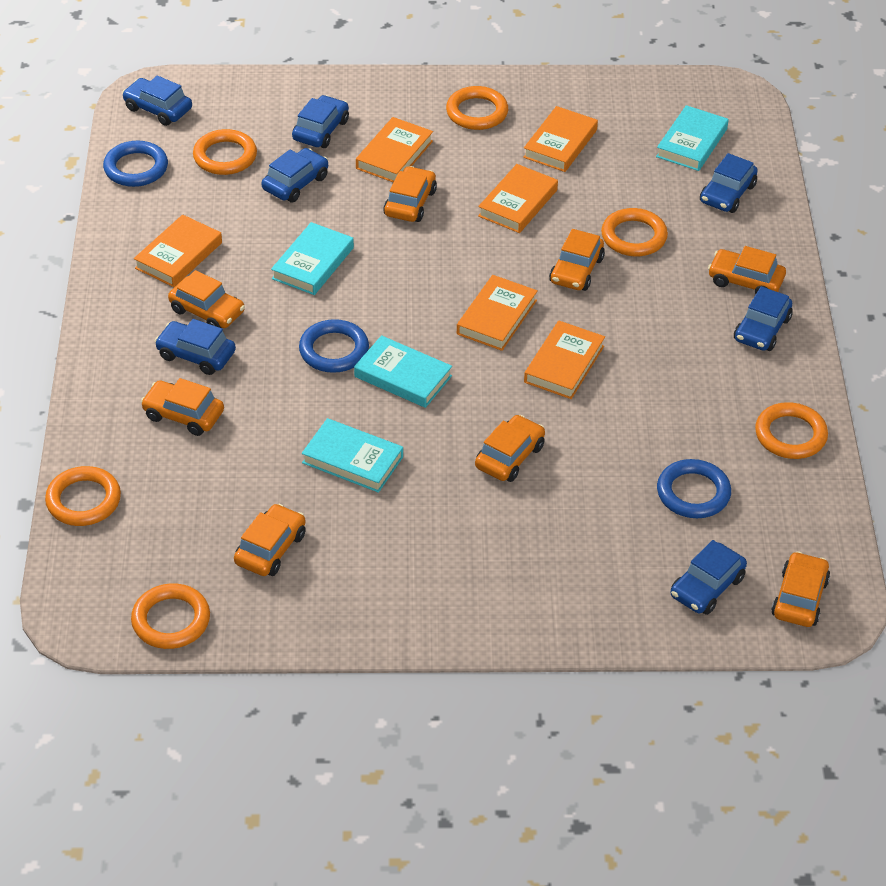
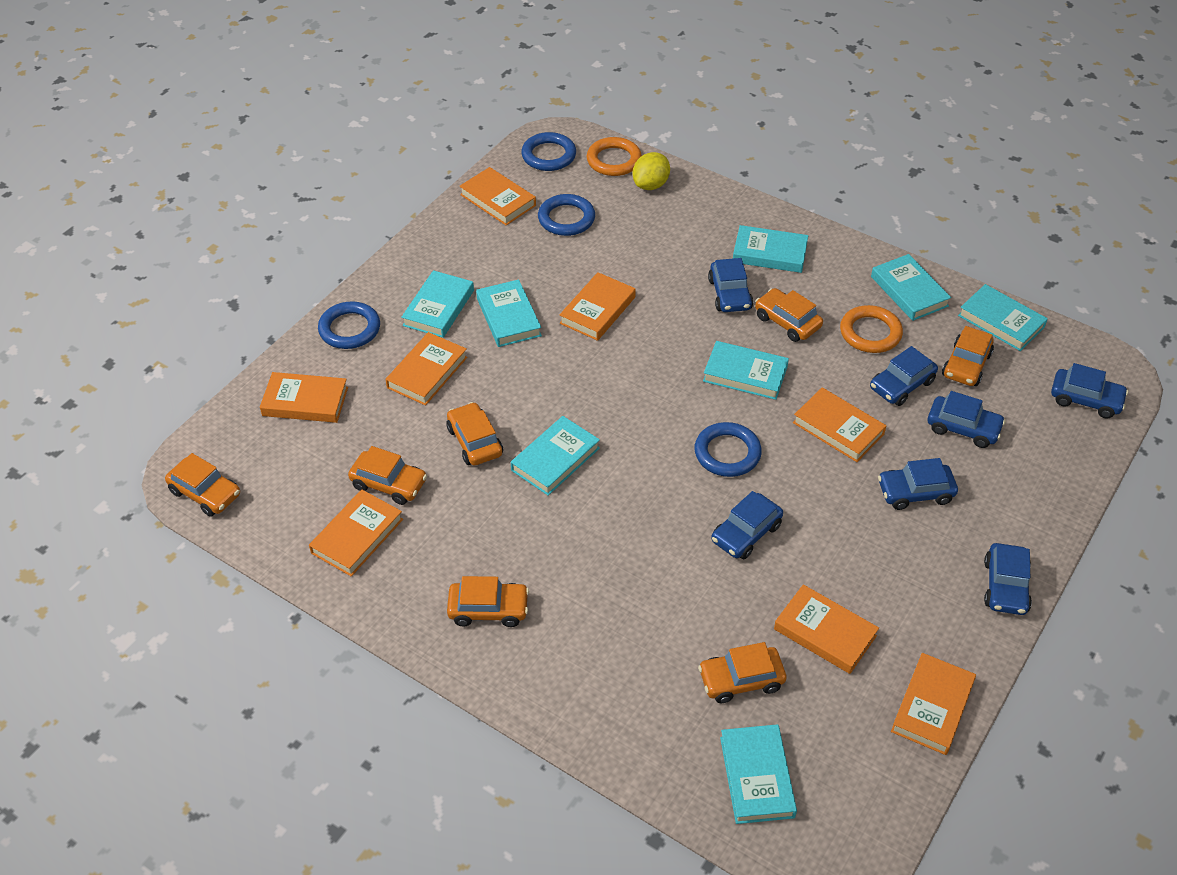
blue ring: [103,141,168,187] [299,319,369,373] [657,459,731,518] = 3 -> [318,301,380,349] [521,132,576,171] [538,194,595,236] [694,422,762,477] = 4
orange book: [134,215,222,287] [356,117,433,183] [457,275,538,351] [478,164,558,233] [523,106,598,172] [524,321,605,399] = 6 -> [260,372,348,423] [309,489,403,577] [385,332,467,406] [460,167,536,225] [559,272,636,341] [774,584,879,674] [793,387,886,462] [891,653,976,755] = 8
orange car: [141,378,224,436] [168,270,245,328] [234,504,306,576] [383,166,437,222] [475,415,545,482] [549,229,605,291] [708,246,786,294] [771,551,830,627] = 8 -> [165,453,240,517] [348,446,427,505] [447,402,503,466] [447,576,529,627] [698,642,787,703] [755,288,823,342] [942,326,994,386] = 7
orange ring: [45,466,121,526] [131,583,210,649] [193,129,257,175] [446,86,508,130] [601,208,668,256] [755,402,828,459] = 6 -> [587,137,642,176] [840,305,903,353] = 2
turquoise book: [271,222,354,295] [302,418,403,493] [354,335,452,408] [656,105,729,171] = 4 -> [401,270,474,338] [476,279,542,347] [511,416,600,496] [703,341,789,400] [720,724,797,824] [733,225,808,273] [871,254,951,321] [958,284,1048,351] = 8
yellow lemon: none = 0 -> [633,152,670,190] = 1

